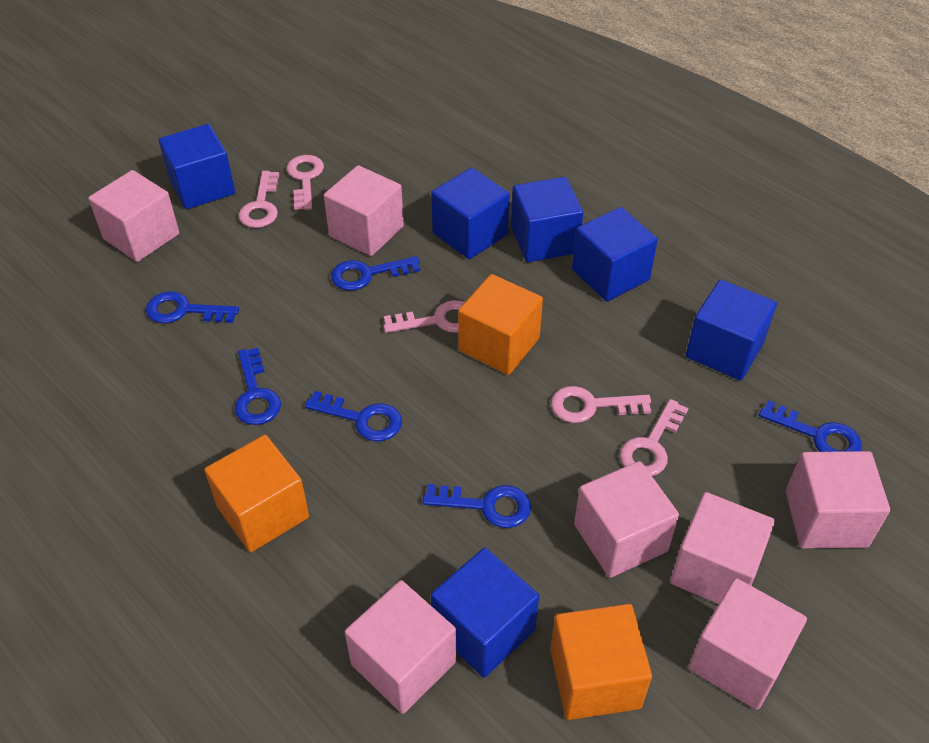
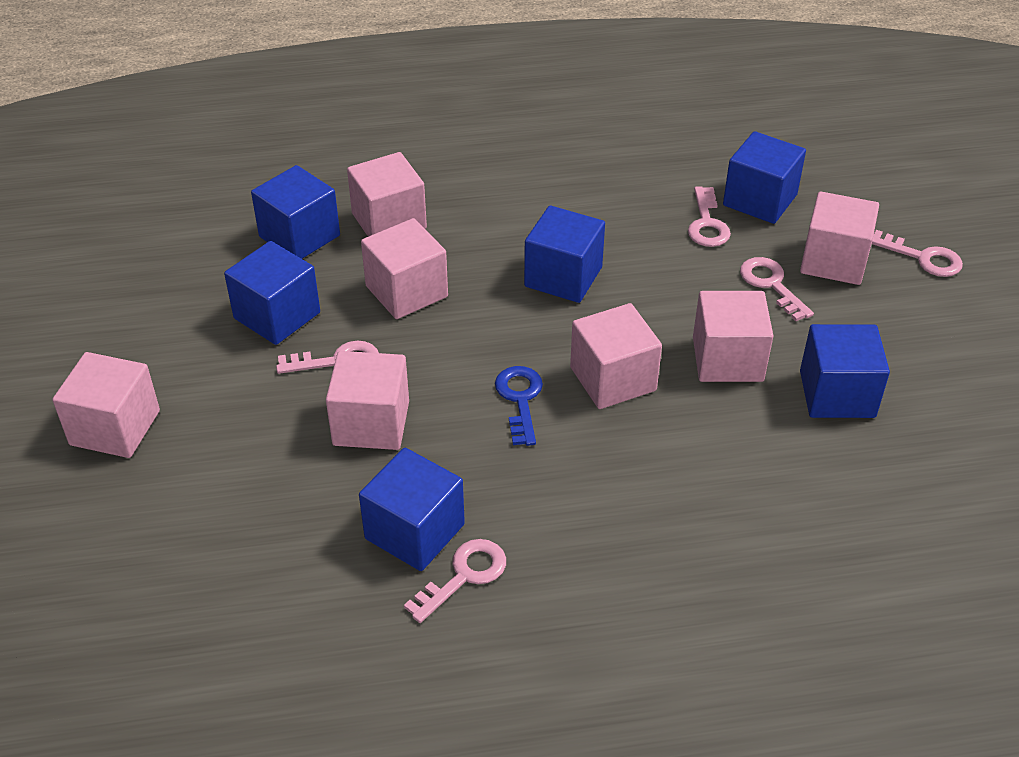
blue key: [146,291,239,323] [235,348,281,425] [305,391,402,441] [331,256,420,291] [422,484,531,528] [759,400,862,452] = 6 -> [495,366,543,446] = 1
orange cube: [205,435,309,552] [458,274,543,375] [550,604,652,720] = 3 -> none = 0

